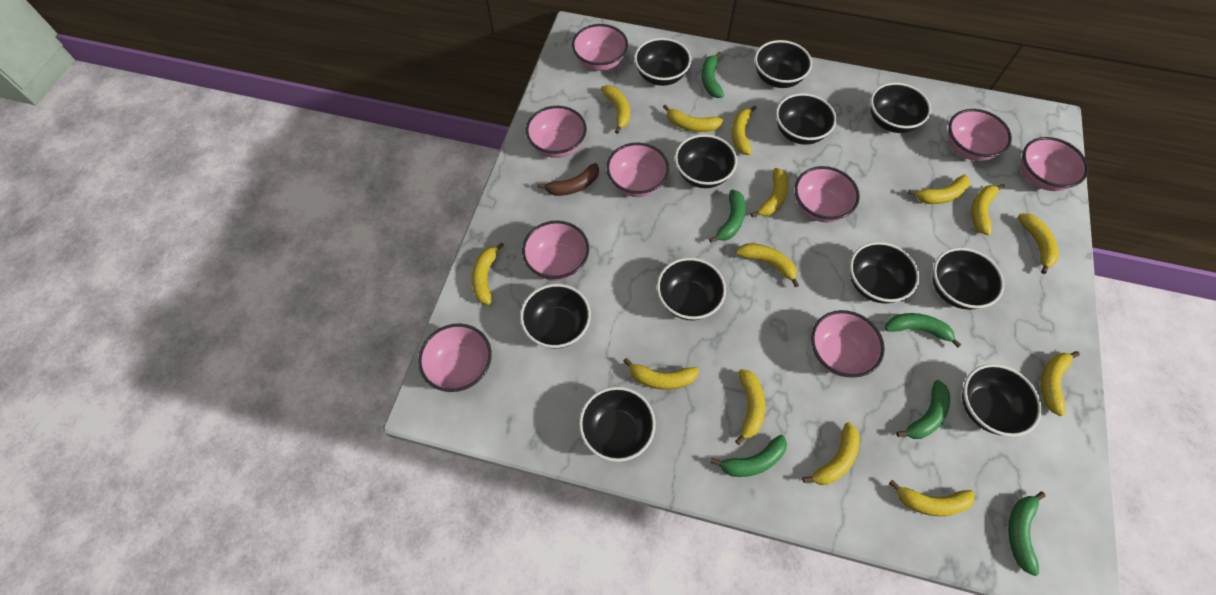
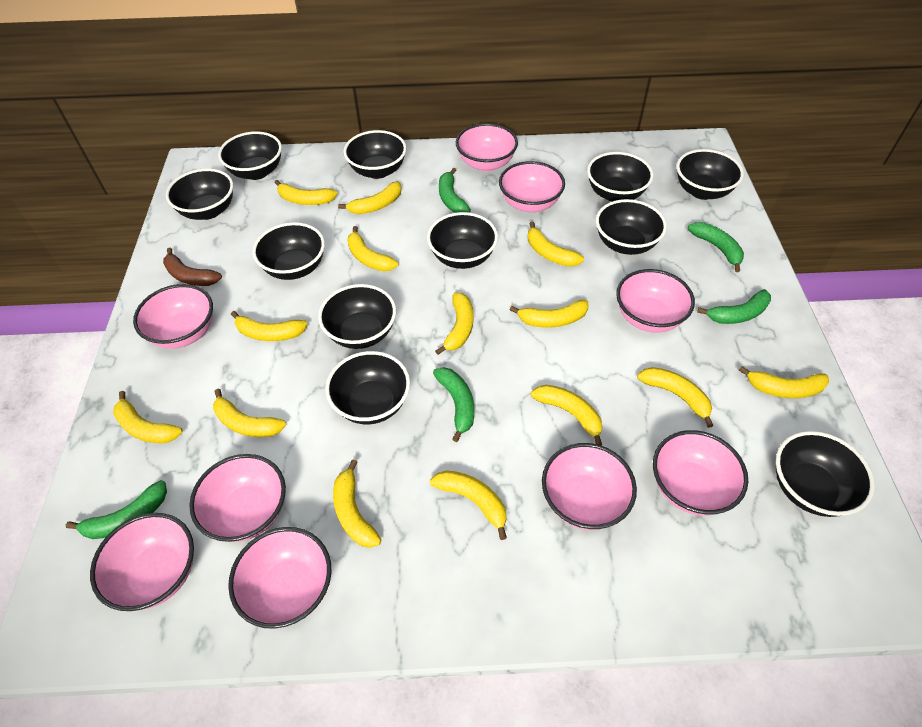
green banana: [701,52,724,98] [709,189,746,243] [710,435,787,477] [885,313,961,348] [896,380,950,439] [1008,491,1046,576] = 6 -> [66,480,167,539] [433,367,474,442] [439,168,471,213] [688,222,744,272] [697,289,771,324] = 5

